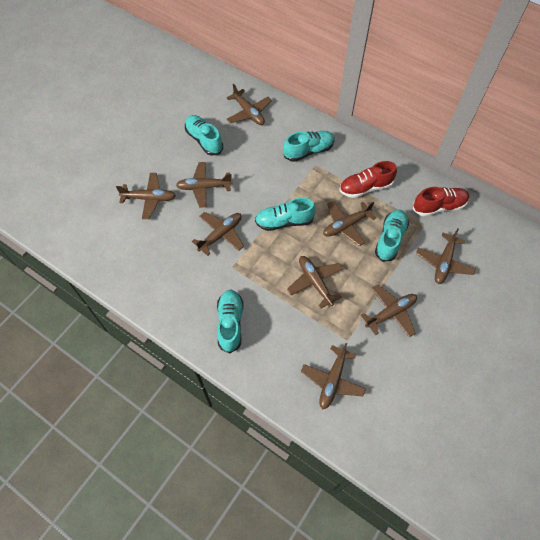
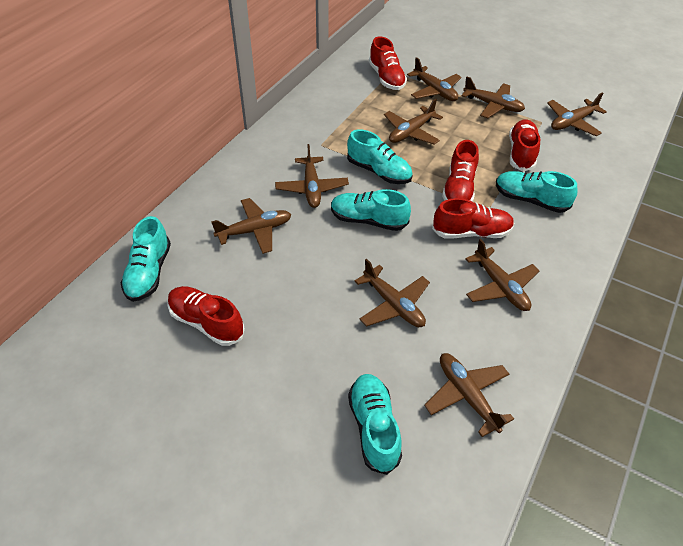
red shoe: [339,161,397,198] [413,187,469,216] = 2 -> [167,286,245,346] [369,36,407,90] [432,198,514,238] [442,140,479,202] [509,119,540,171] = 5

